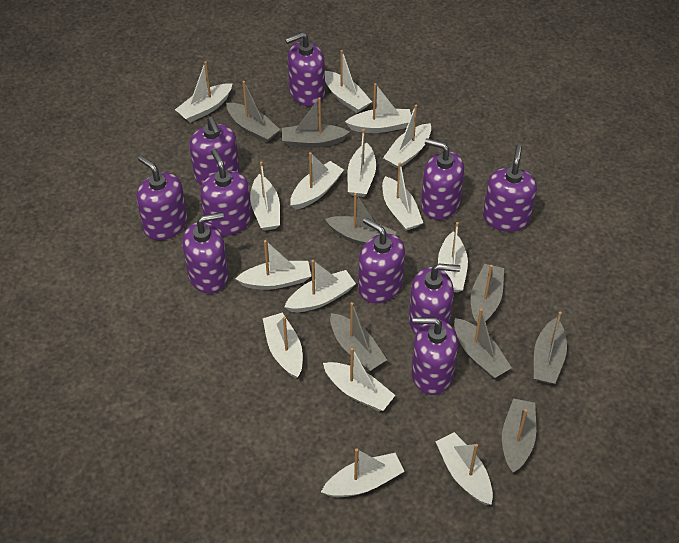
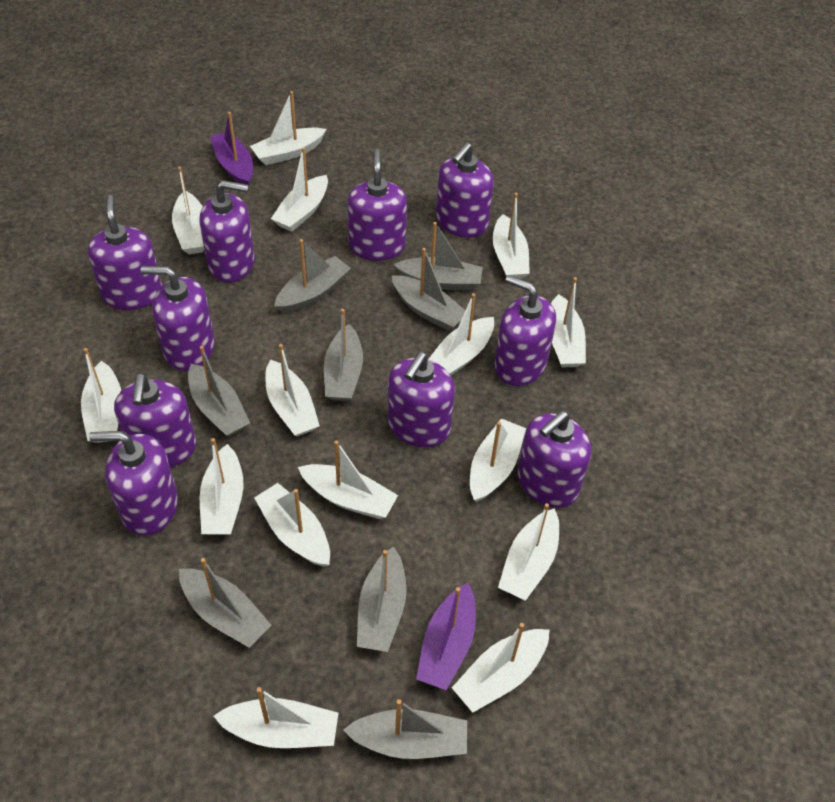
purple boat: none = 0 -> [210,112,253,185] [416,583,476,690] = 2

